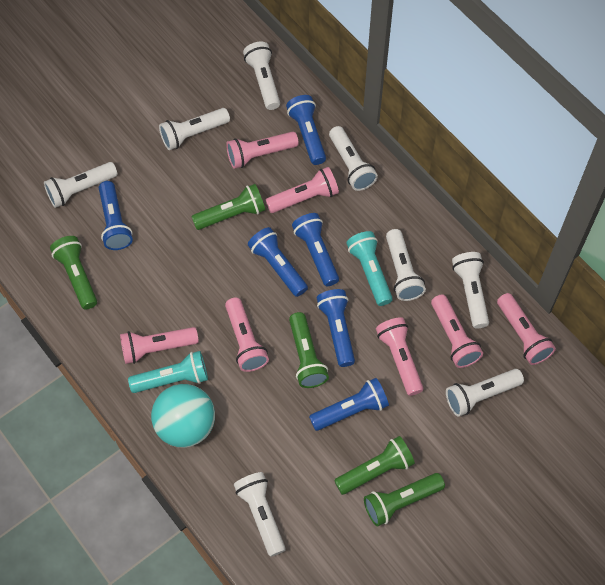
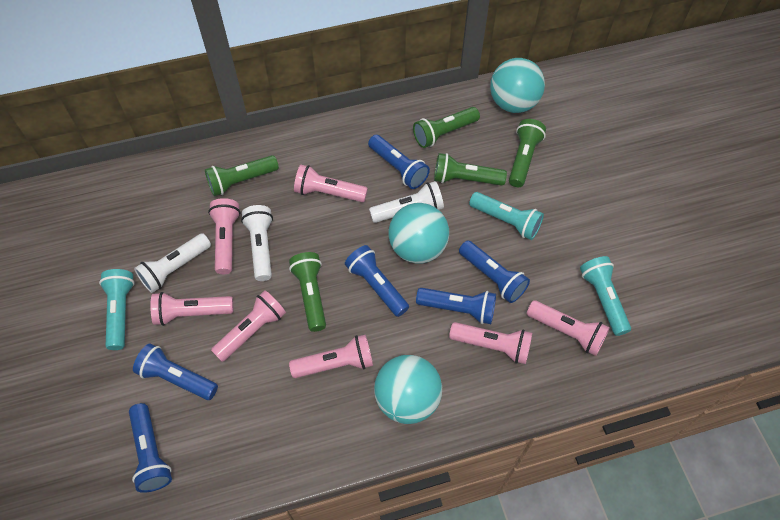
turquoise ball: [151,384,215,448] = 1 -> [374,355,442,424] [388,203,449,264] [490,58,545,113] = 3
turquoise flashlight: [128,351,208,393] [346,231,393,306] = 2 -> [99,269,135,350] [469,192,544,240] [580,256,631,336] = 3
white flashlight: [44,162,118,208] [159,108,230,150] [234,472,286,557] [243,42,280,110] [329,126,378,191] [386,229,426,301] [446,369,524,417] [452,252,489,329] = 8 -> [134,233,211,293] [241,205,273,281] [369,181,444,223] = 3

